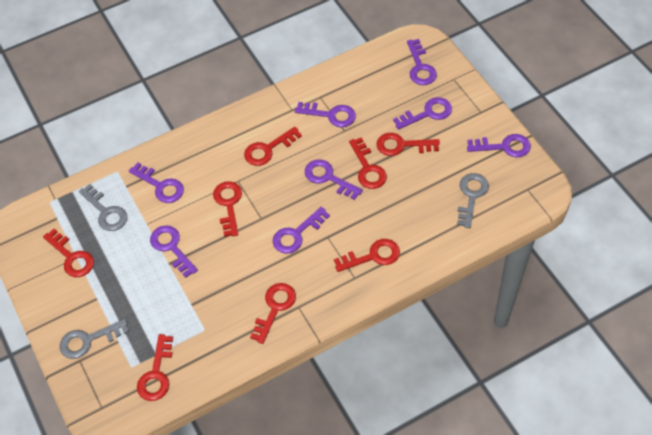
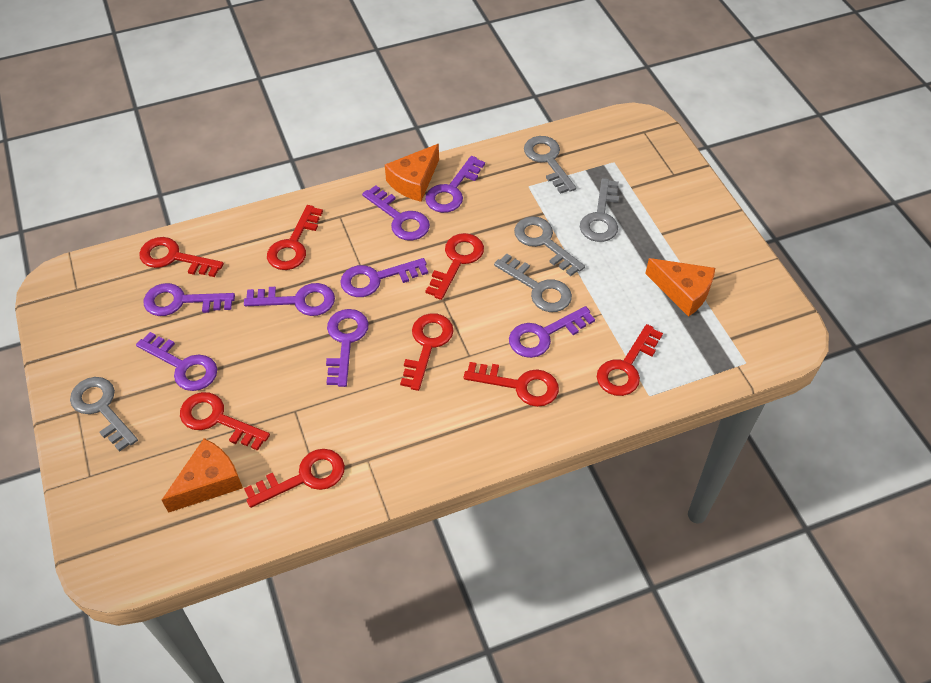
grey key: [59,319,129,359] [79,184,127,231] [457,173,489,228] = 3 -> [70,377,138,452] [494,254,572,312] [514,216,585,276] [524,136,576,194] [580,178,619,242] = 5
orange cheese: none = 0 -> [162,438,243,513] [385,144,439,202] [645,258,715,317] = 3

